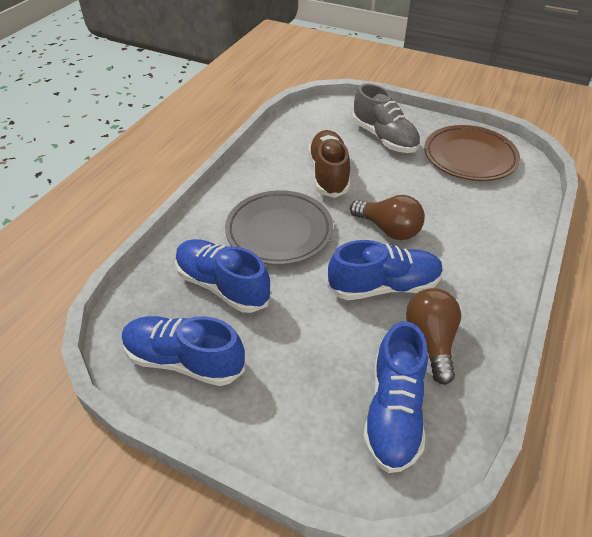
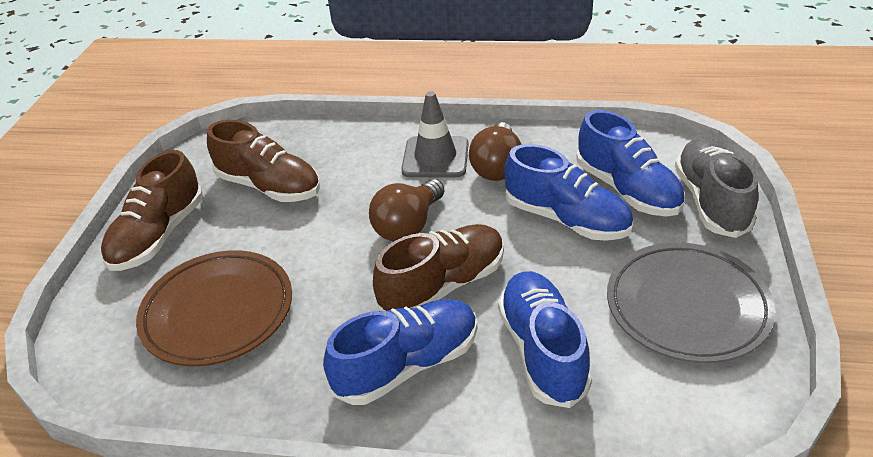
brown shoe: [308,130,350,198] = 1 -> [101,150,203,271] [207,120,320,202] [373,224,504,311] = 3
grey traffic cone: none = 0 -> [401,91,469,177] = 1

